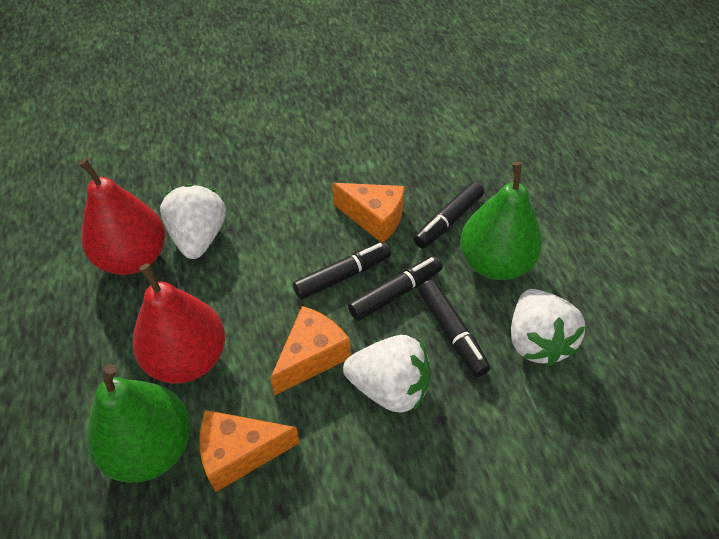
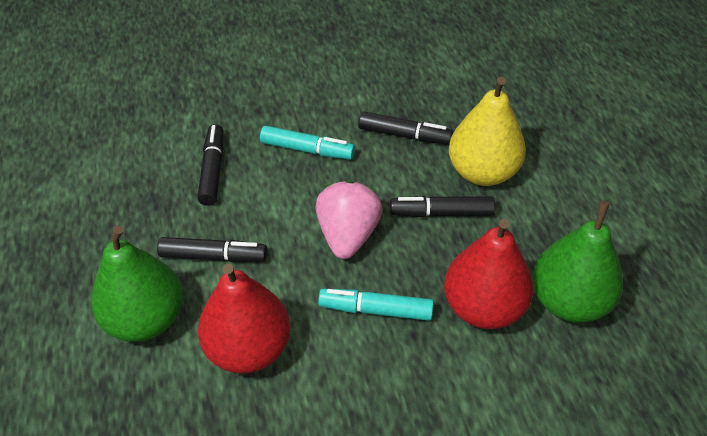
orange cheese: [199,410,299,492] [270,306,350,396] [332,183,405,243] = 3 -> none = 0
pink strawberry: none = 0 -> [316,180,383,259] = 1
turquoise marker: none = 0 -> [260,126,355,160] [318,289,434,321] = 2
white strawberry: [160,184,226,259] [343,335,430,412] [511,289,586,366] = 3 -> none = 0
yellow pear: none = 0 -> [449,77,526,186] = 1

